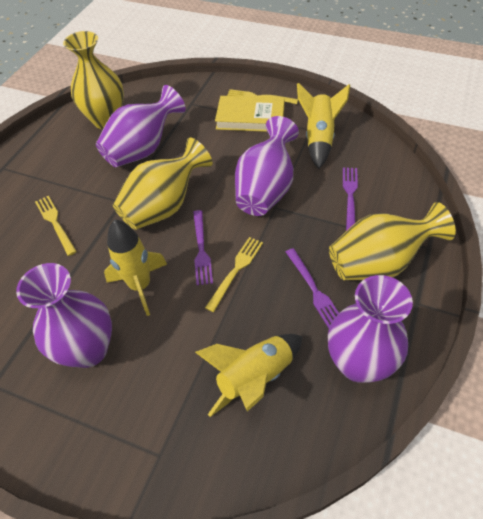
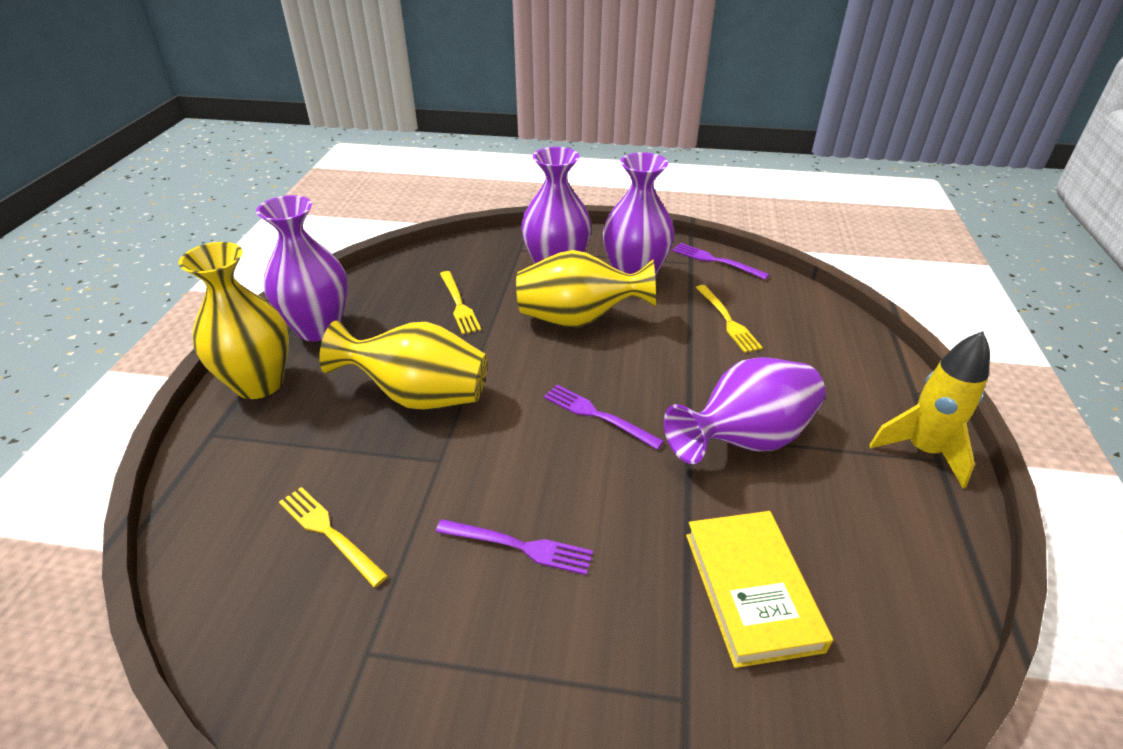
yellow rocket: [104,219,167,316] [195,334,302,417] [297,83,350,169] = 3 -> [869,331,990,488] = 1

